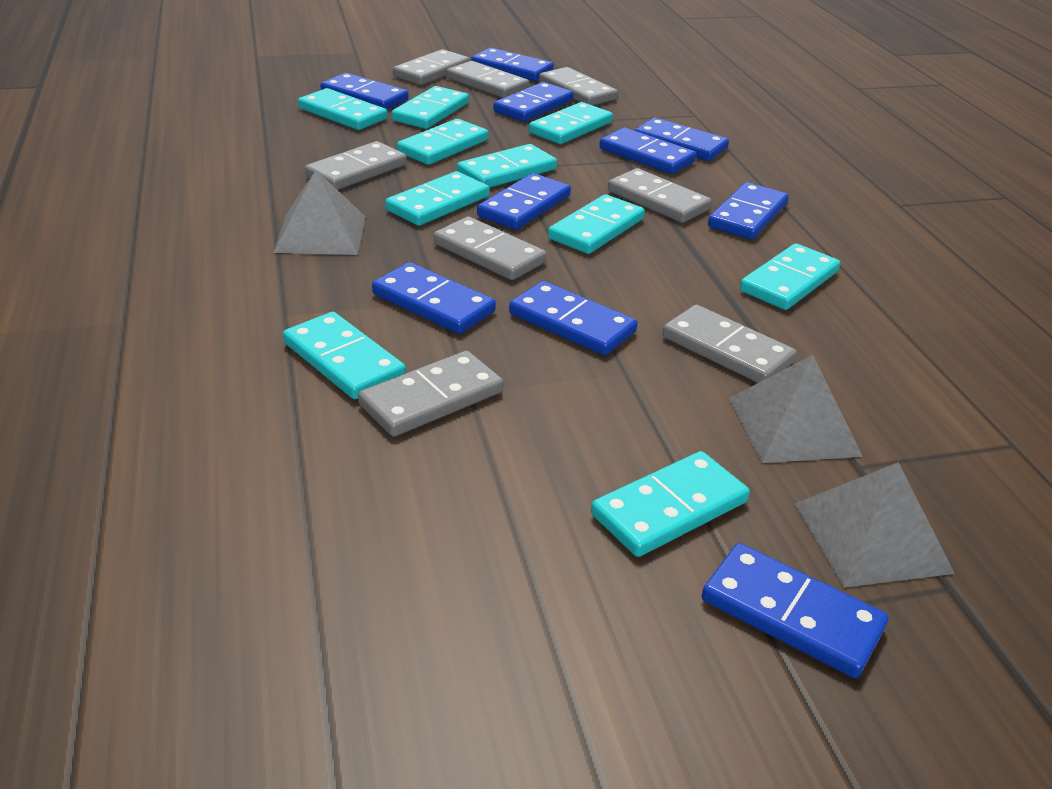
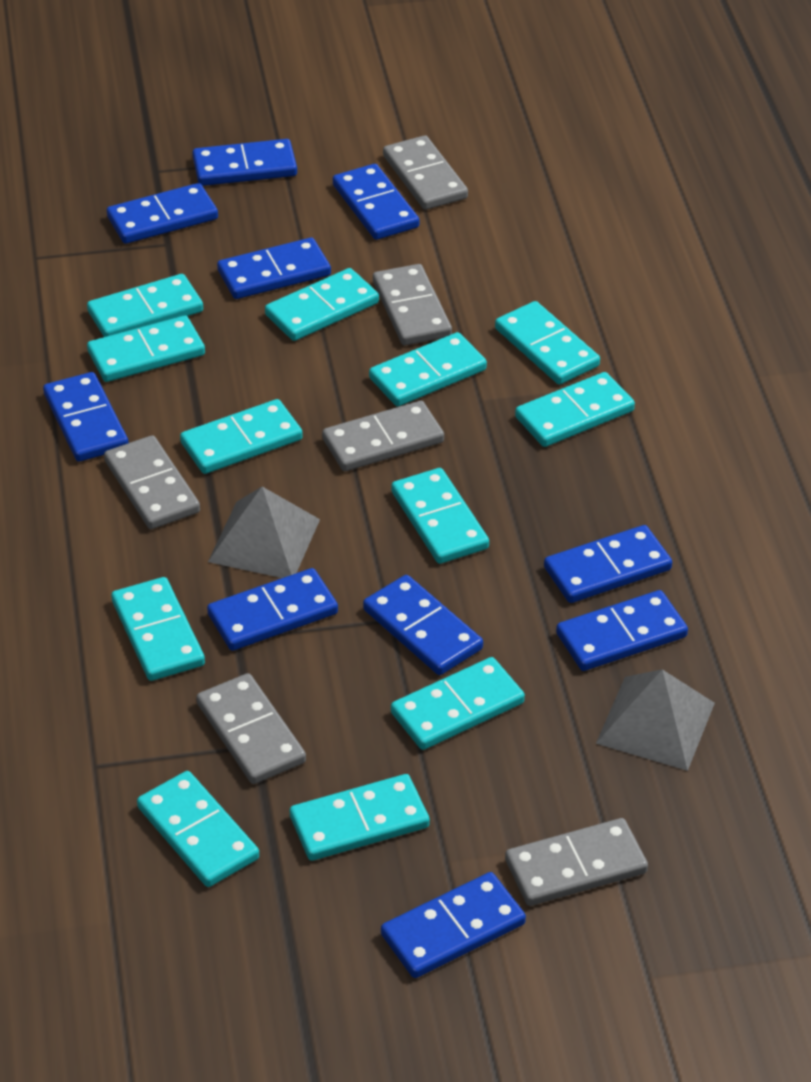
grey domino: [305,141,407,190] [358,351,504,437] [393,49,470,85] [433,216,547,280] [446,61,529,98] [539,67,618,105] [608,168,712,223] [662,305,797,383] = 8 -> [104,435,200,529] [196,673,306,784] [322,401,444,471] [373,264,452,345] [383,135,468,210] [505,818,648,906] = 6
grey pyramid: [273,170,365,255] [729,355,863,463] [794,462,955,587] = 3 -> [208,487,320,578] [596,669,715,771] = 2
turquoise domino: [283,312,406,399] [298,88,387,130] [385,171,489,226] [391,86,469,129] [397,119,488,165] [457,144,557,188] [529,102,613,144] [548,194,645,254] [591,451,750,557] [740,243,840,310] = 10 -> [87,274,203,337] [87,315,205,382] [111,577,205,681] [137,771,259,887] [180,399,303,474] [265,268,379,341] [290,774,430,861] [369,332,487,407] [391,468,489,564] [391,657,525,750] [495,301,600,385] [515,372,635,447] = 12

